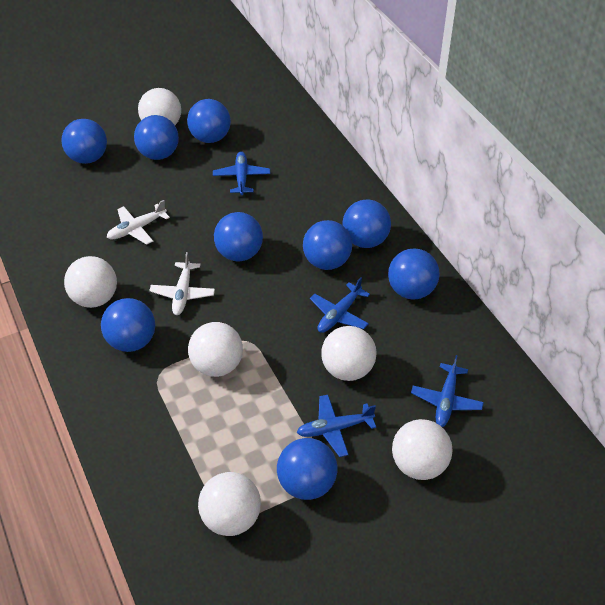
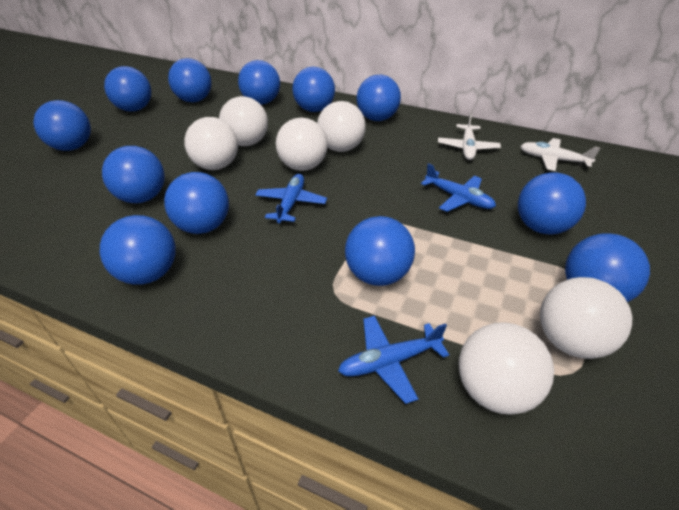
blue ball: [61,119,107,164] [101,298,155,352] [134,115,179,160] [187,99,231,143] [214,212,263,261] [277,438,337,500] [303,220,352,270] [342,199,391,248] [388,248,440,300] = 9 -> [33,100,91,151] [100,215,176,285] [102,146,165,203] [104,66,151,112] [164,172,229,234] [168,58,212,102] [238,60,280,105] [292,67,335,112] [345,216,415,286] [357,75,401,121] [518,172,586,235] [565,233,650,303] = 12
blue plane: [213,151,270,195] [297,395,376,457] [310,277,370,333] [411,355,484,427] = 4 -> [255,174,327,223] [338,316,449,404] [421,163,496,212] = 3

